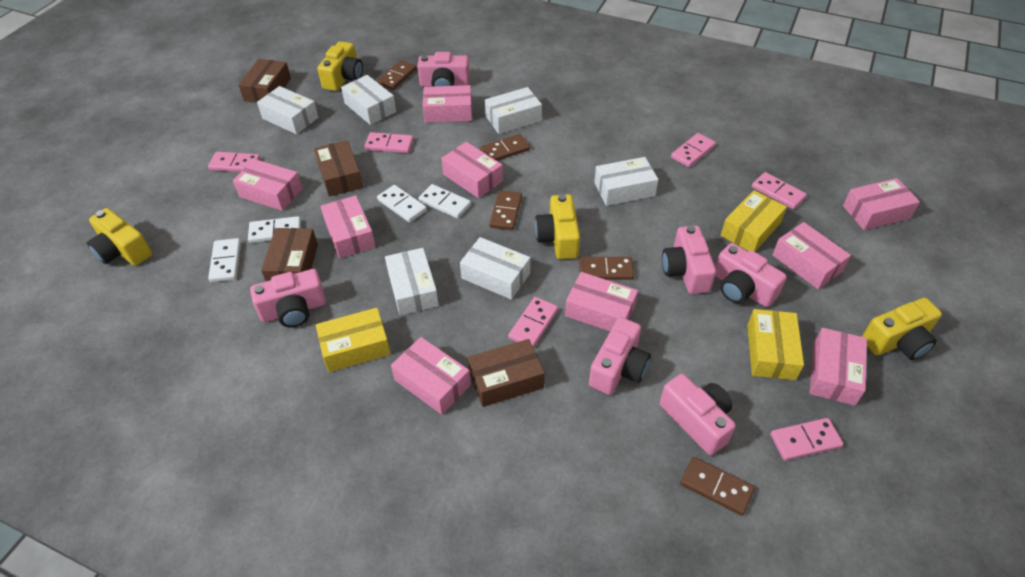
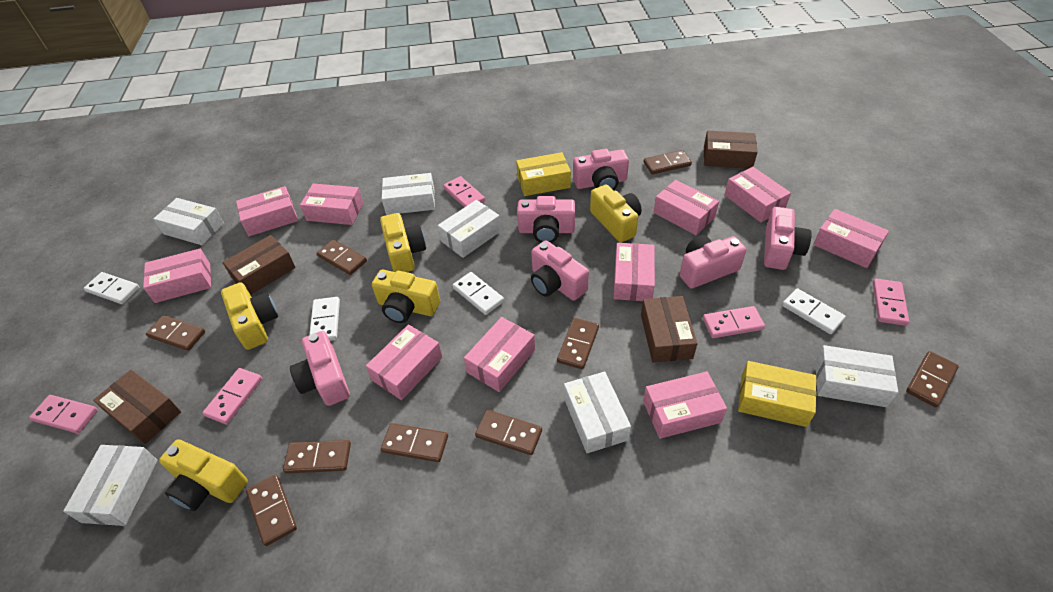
brown domino: [377,60,417,90] [480,134,530,161] [489,190,522,230] [579,257,634,280] [680,457,755,516] = 5 -> [146,315,205,351] [246,474,297,546] [283,440,351,473] [317,239,367,275] [381,423,448,462] [475,410,542,455] [557,318,599,369] [644,150,692,174] [906,351,959,407] = 9
pink box: [233,159,302,211] [320,195,376,258] [391,337,471,415] [423,85,472,123] [441,142,503,198] [565,272,638,332] [772,222,851,289] [810,328,867,406] [843,178,920,230] = 9 -> [143,248,211,303] [236,186,298,236] [300,184,363,225] [366,324,442,400] [464,317,535,392] [613,243,655,301] [643,372,727,439] [654,180,719,235] [724,167,791,222] [813,209,889,268] = 10
pink domino: [208,152,260,172] [364,132,413,153] [508,297,558,348] [671,133,716,167] [752,172,807,209] [770,418,843,461] = 6 -> [29,395,98,434] [203,368,262,425] [443,176,485,207] [703,306,765,338] [873,279,909,326] = 5
yellow box: [316,308,391,372] [721,190,787,252] [747,309,804,380] = 3 -> [516,152,571,196] [738,361,816,427] = 2
yellow camera: [87,208,152,266] [317,41,363,91] [535,194,580,259] [862,298,942,360] = 4 -> [159,439,248,511] [221,282,278,350] [372,270,440,323] [380,213,426,272] [590,184,641,243] = 5

